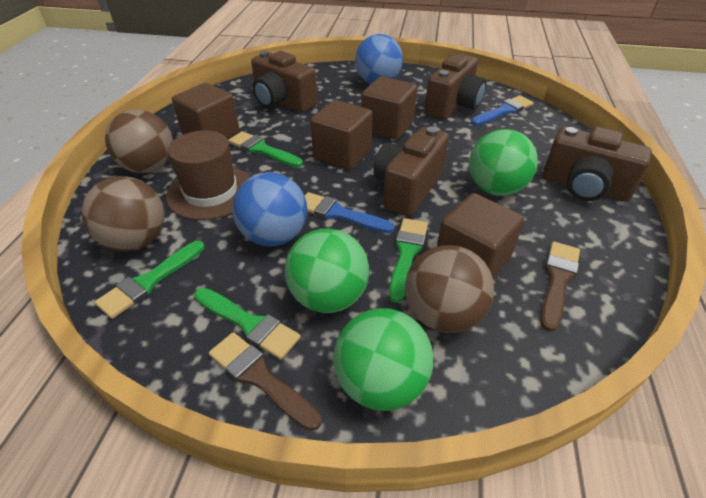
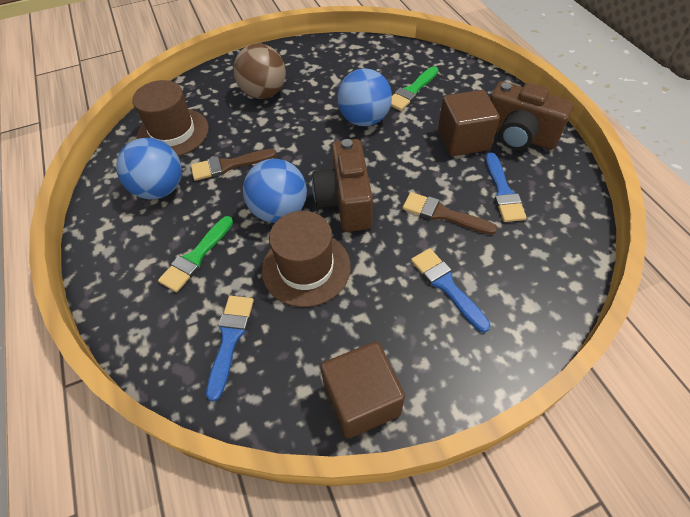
blue ball: [232,172,307,246] [355,34,403,84] = 2 -> [116,138,182,199] [243,159,307,223] [337,68,392,126] = 3
blue brush: [305,192,395,233] [471,95,534,126] = 2 -> [206,296,254,401] [411,248,491,332] [485,153,527,222] = 3
brown ball: [81,176,165,251] [105,110,173,173] [405,245,494,333] = 3 -> [233,44,286,99] = 1
brown camera: [251,51,317,113] [373,126,449,216] [424,54,486,119] [543,127,652,202] = 4 -> [312,139,373,232] [490,81,574,150] = 2
brown cube: [172,83,240,139] [310,100,373,170] [361,76,417,140] [437,193,524,278] = 4 -> [320,341,405,439] [438,90,500,156] = 2
brown hat: [166,130,250,220] = 1 -> [132,80,209,156] [262,211,351,307] = 2
green ball: [285,229,369,313] [333,308,433,411] [469,129,538,196] = 3 -> none = 0
green brush: [95,241,205,319] [194,288,301,360] [228,131,303,167] [389,218,428,303] = 4 -> [158,216,233,292] [391,66,438,111] = 2

